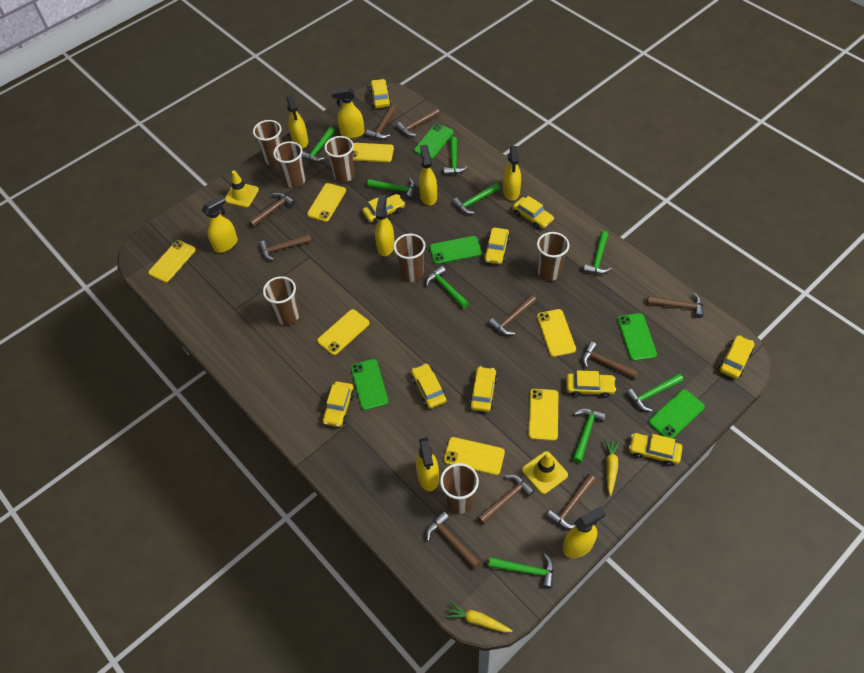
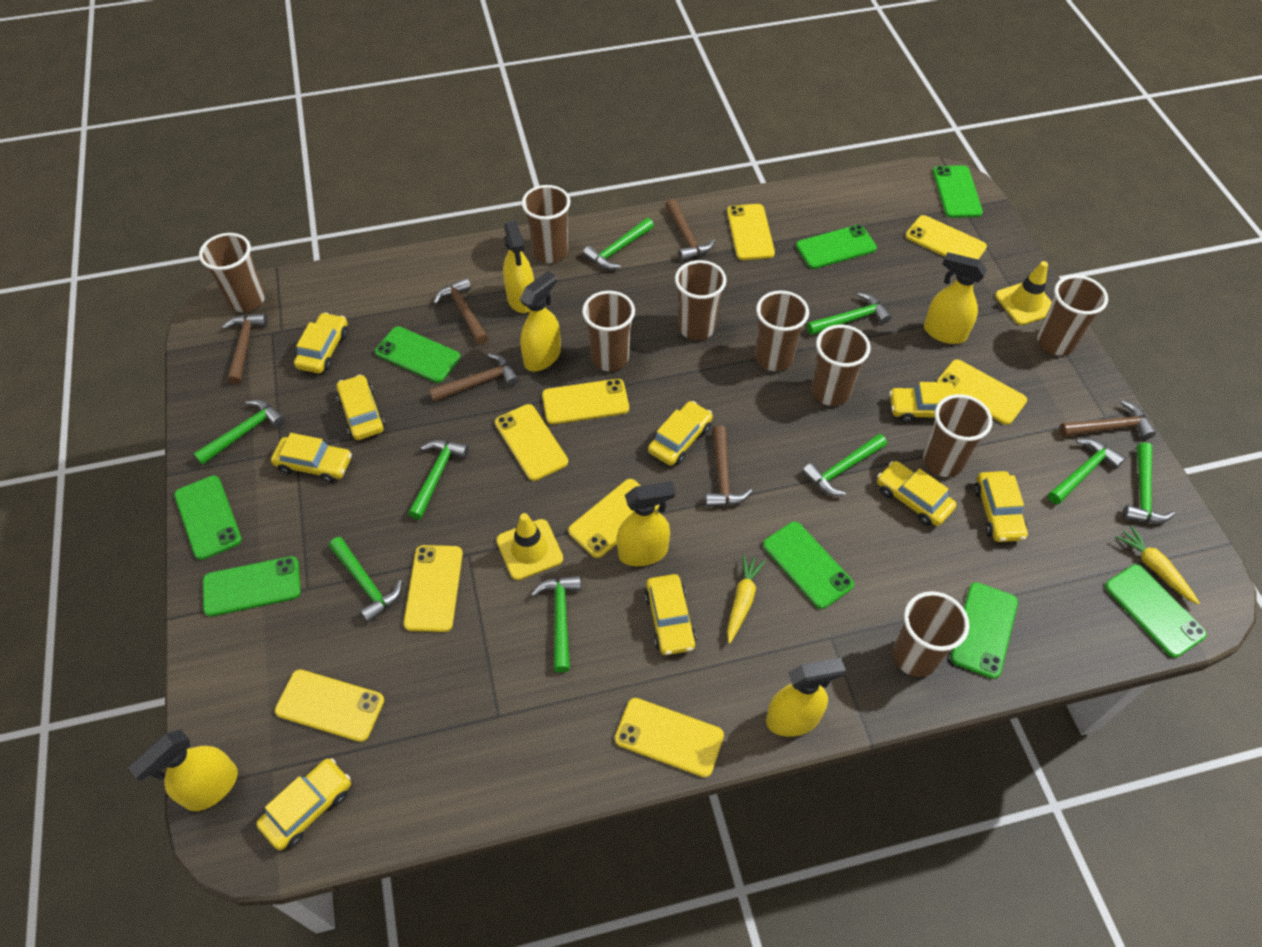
brown cup: [253,120,282,166] [263,276,300,325] [273,141,306,188] [324,136,355,182] [393,234,425,282] [440,463,479,514] [537,232,569,281] = 7 -> [199,233,265,312] [522,185,571,263] [582,291,635,371] [675,260,727,340] [755,291,809,371] [812,325,871,406] [893,591,969,677] [923,394,993,477] [1037,275,1108,355] = 9
brown hammer: [249,192,295,227] [259,234,312,261] [366,105,396,139] [396,108,440,136] [426,511,481,569] [477,475,535,524] [488,295,537,335] [546,474,596,529] [582,342,639,379] [647,293,703,318] = 10 -> [222,313,268,385] [429,354,519,402] [433,278,488,345] [665,199,715,261] [705,425,752,507] [1059,400,1156,439] = 6
green phone: [351,359,388,411] [414,124,454,159] [430,236,481,264] [617,313,657,361] [648,389,705,439] = 5 -> [174,475,242,560] [203,556,301,617] [375,326,461,383] [763,521,854,609] [796,225,877,269] [933,165,983,218] [950,582,1018,679] [1105,564,1207,658] = 8
yellow car: [322,381,354,427] [362,194,405,223] [370,79,391,108] [411,363,446,409] [469,366,497,412] [484,227,510,264] [513,196,554,229] [566,370,616,398] [629,433,682,466] [719,335,755,379] = 10 -> [256,758,351,850] [271,433,352,483] [294,312,348,373] [336,375,385,440] [644,574,697,655] [648,401,713,466] [877,461,957,526] [889,382,963,423] [974,471,1028,542] = 9
yellow phone: [148,240,196,283] [307,183,346,222] [317,309,370,355] [353,143,394,162] [444,437,505,475] [528,389,558,441] [537,309,576,357] = 7 -> [275,669,384,742] [403,545,463,632] [495,404,568,481] [542,379,629,424] [568,479,659,558] [615,698,724,778] [727,204,775,260] [905,215,987,259] [937,359,1027,425] = 9
yellow spray bottle: [202,195,238,253] [286,95,308,149] [331,88,364,138] [375,195,395,256] [416,437,439,491] [419,145,437,205] [503,146,521,201] [563,506,606,558] = 8 -> [128,730,238,811] [503,220,534,313] [520,271,561,371] [617,481,676,566] [766,658,846,737] [924,252,987,344] = 6

